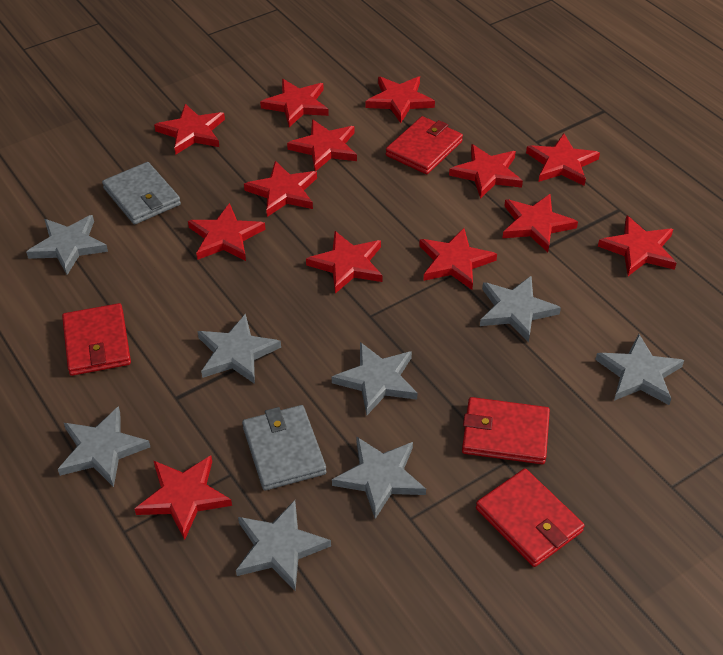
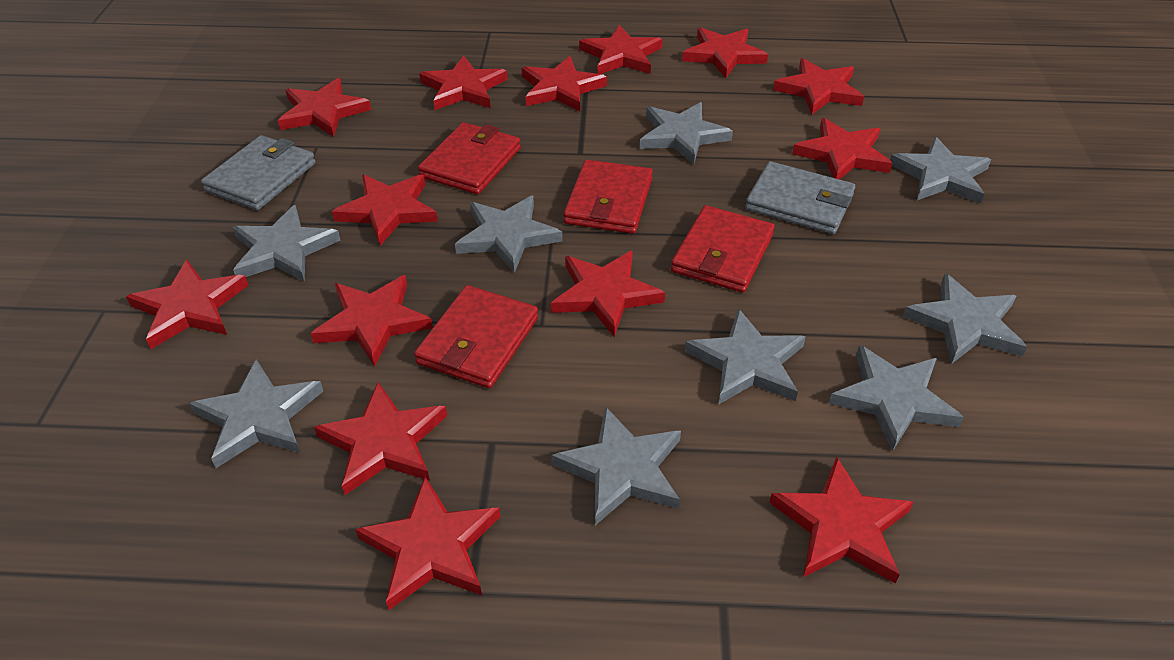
grey star: [26,215,108,275] [58,406,150,487] [197,314,281,384] [236,500,331,591] [332,342,417,415] [332,436,426,519] [480,276,561,342] [595,334,684,405] = 8 -> [189,359,323,468] [232,205,341,282] [455,196,563,273] [552,406,681,525] [640,102,733,165] [685,308,806,405] [829,345,964,451] [890,137,991,204] [903,273,1027,364] = 9
red star: [135,456,232,540] [154,104,225,155] [188,203,265,261] [244,161,317,217] [260,79,329,127] [287,119,357,171] [306,231,383,294] [366,76,435,123] [419,228,497,290] [449,144,523,199] [502,194,578,252] [526,133,600,186] [598,216,676,276] = 13 -> [126,259,248,349] [278,78,371,137] [311,275,433,367] [314,382,447,495] [332,174,438,246] [355,477,500,610] [419,56,508,110] [522,56,607,112] [551,250,665,337] [579,25,662,74] [682,27,768,78] [769,457,914,584] [773,58,864,115] [792,118,892,180] = 14

